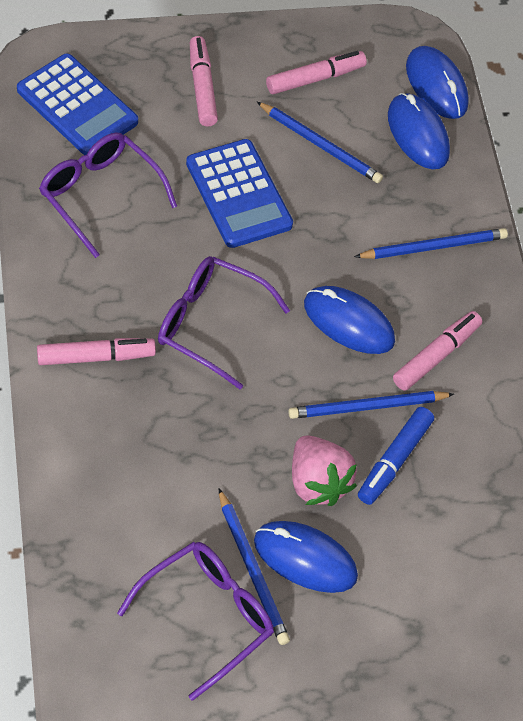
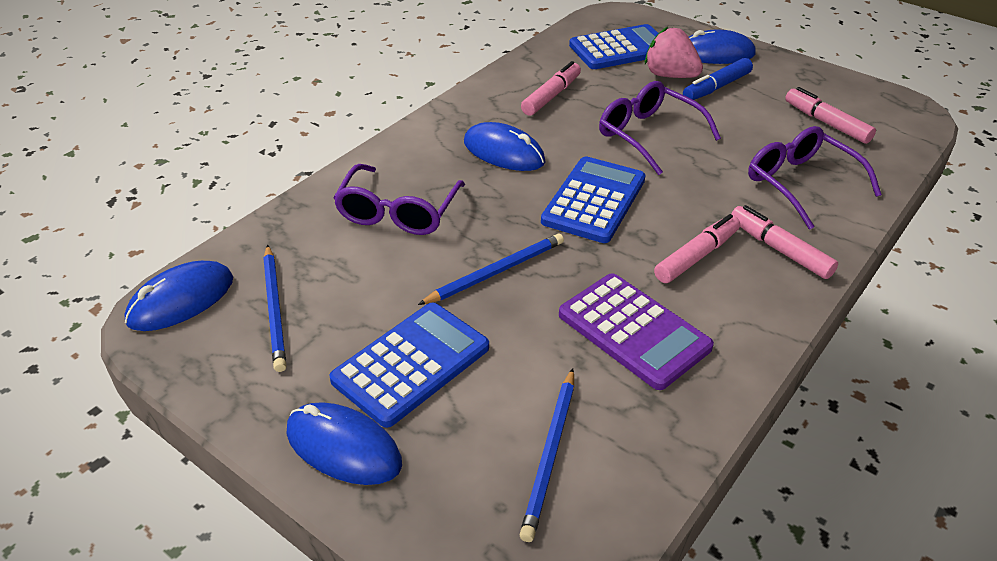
blue calculator: [17,54,138,155] [186,139,293,248] = 2 -> [330,303,489,428] [541,156,646,243] [569,24,659,69] = 3
blue pencil: [219,489,290,645] [257,102,383,183] [288,391,454,419] [354,228,508,259] = 4 -> [263,245,287,372] [418,233,564,305] [520,368,574,542] = 3
purple calculator: none = 0 -> [559,273,714,390] = 1

